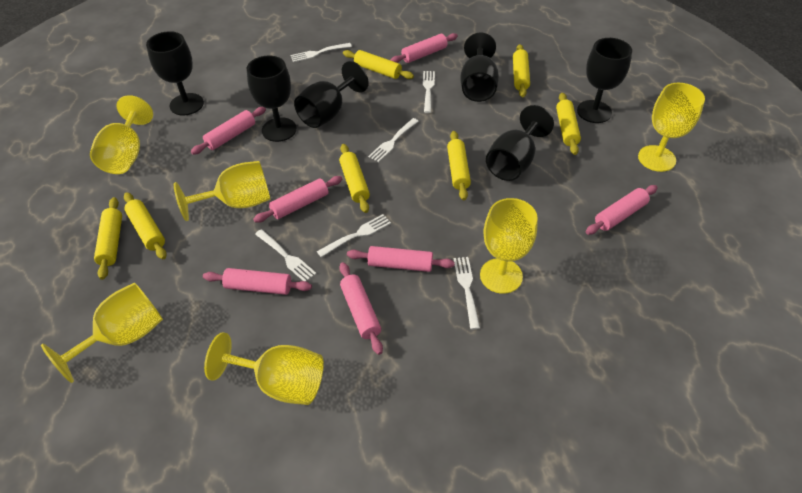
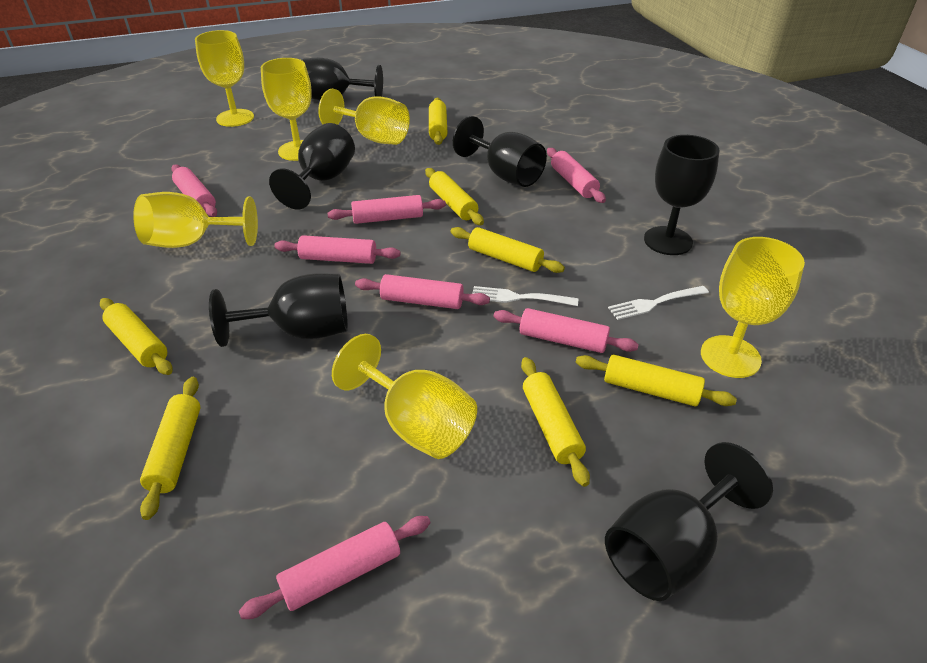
white fork: [255,229,316,281] [290,43,352,62] [317,214,391,257] [368,118,418,162] [423,71,435,113] [454,257,480,329] = 6 -> [472,286,578,306] [608,286,709,320] = 2

